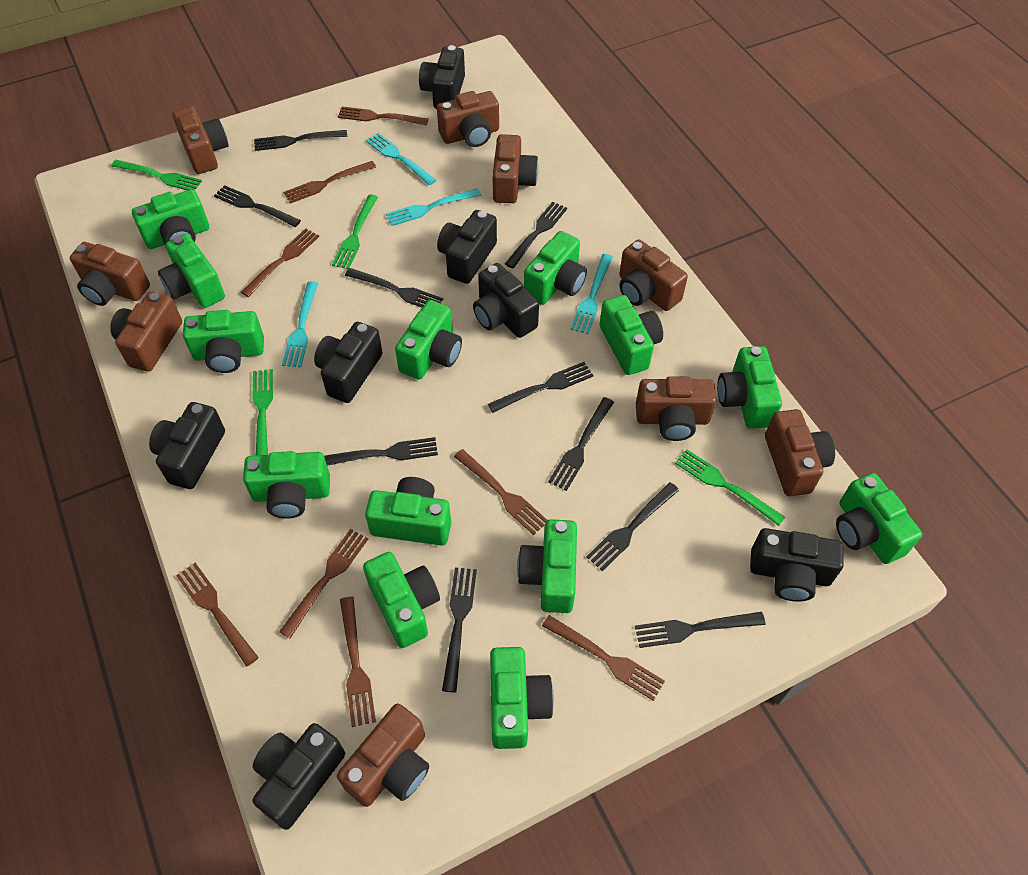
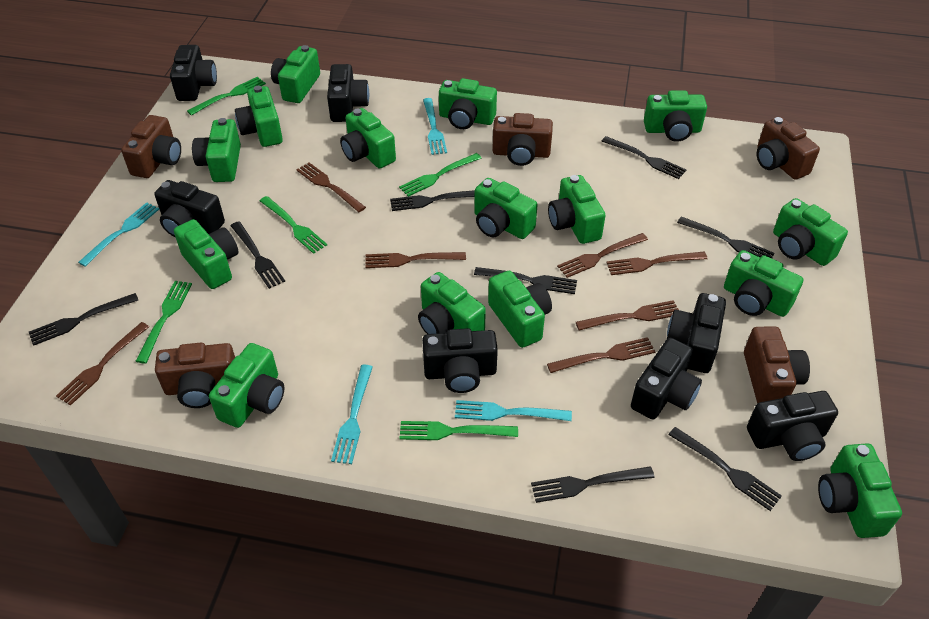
black fork: [214,185,301,227] [254,130,347,151] [324,437,438,466] [345,268,443,308] [442,567,477,693] [488,362,594,413] [505,202,567,268] [548,397,614,491] [586,482,679,571] [635,612,766,648] = 10 -> [29,293,139,346] [231,221,285,289] [390,190,475,211] [474,267,577,294] [531,466,655,503] [602,136,686,179] [668,427,782,511] [677,216,774,258] = 8
brown camera: [70,242,150,306] [110,291,182,372] [172,106,229,174] [337,703,429,807] [437,91,499,147] [492,134,539,203] [619,240,688,311] [636,376,717,441] [765,409,835,496] = 9 -> [121,115,181,178] [155,343,235,408] [492,113,553,166] [744,327,810,403] [757,117,820,180] = 5
brown fork: [176,563,259,667] [241,229,319,297] [279,529,368,639] [283,161,376,204] [338,106,428,125] [340,596,376,727] [454,449,547,535] [542,615,665,701] = 8 -> [56,322,149,406] [297,162,366,212] [365,252,466,268] [547,337,655,373] [557,233,648,278] [576,300,679,330] [606,251,708,275] = 7
green camera: [132,189,209,249] [158,234,225,308] [183,310,264,373] [243,451,330,518] [363,552,440,648] [365,477,451,546] [395,300,462,380] [490,647,554,749] [517,519,577,613] [524,231,587,305] [600,295,663,375] [717,346,782,429] [836,473,922,564] = 13 -> [174,219,239,289] [192,118,241,182] [209,343,284,428] [235,86,283,147] [271,45,320,103] [340,108,396,168] [418,272,486,334] [439,78,497,129] [474,178,538,239] [488,271,552,348] [548,175,606,244] [644,90,707,142] [724,250,803,317] [773,198,848,266] [818,443,902,538] = 15
green fork: [111,160,202,191] [252,369,273,455] [332,195,378,269] [675,449,785,526] = 4 -> [136,281,192,363] [187,77,266,116] [260,196,327,254] [399,153,481,197] [400,421,518,440] = 5

